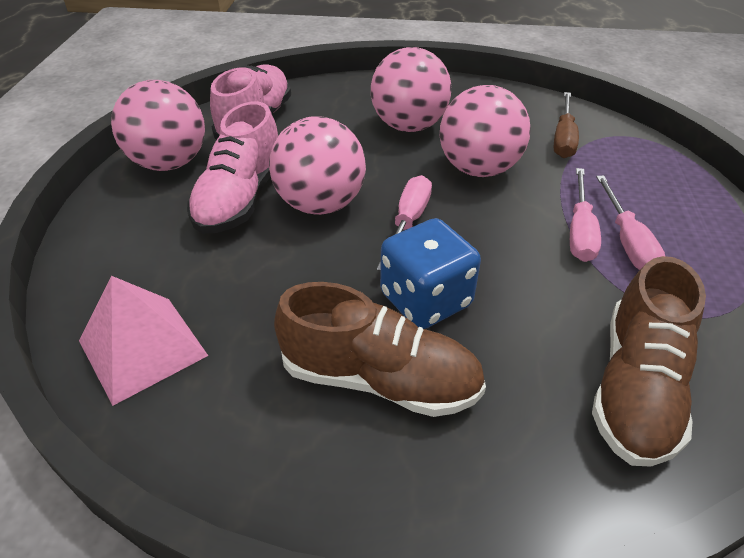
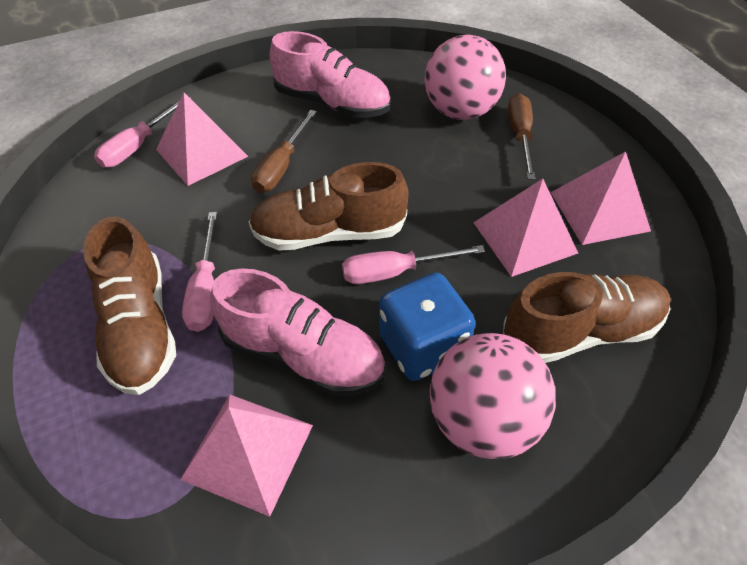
brown screwdriver: [554,92,579,158] = 1 -> [251,110,317,193] [508,94,535,179] = 2
brown shoe: [274,282,486,417] [592,256,706,467] = 2 -> [83,217,176,395] [249,162,409,251] [503,272,671,363] = 3
pink ball: [111,80,205,171] [269,117,366,215] [371,47,451,132] [440,85,531,177] = 4 -> [425,35,506,120] [429,333,556,459] = 2
pink pyramid: [79,276,208,406] = 1 -> [156,93,248,186] [180,394,313,517] [473,179,578,277] [551,151,651,245] = 4

